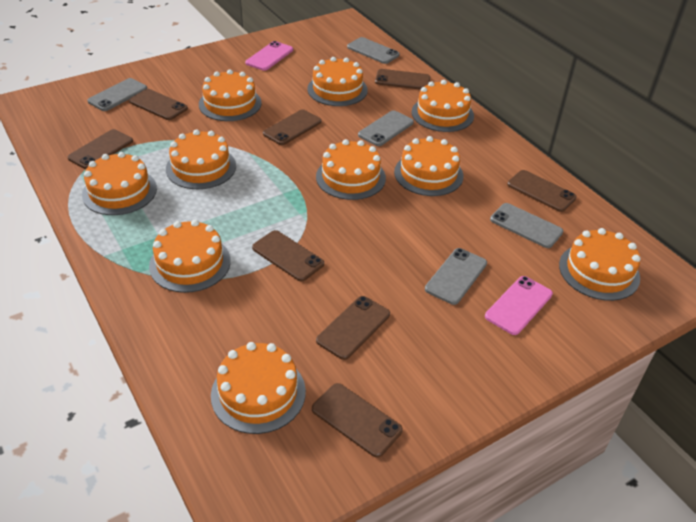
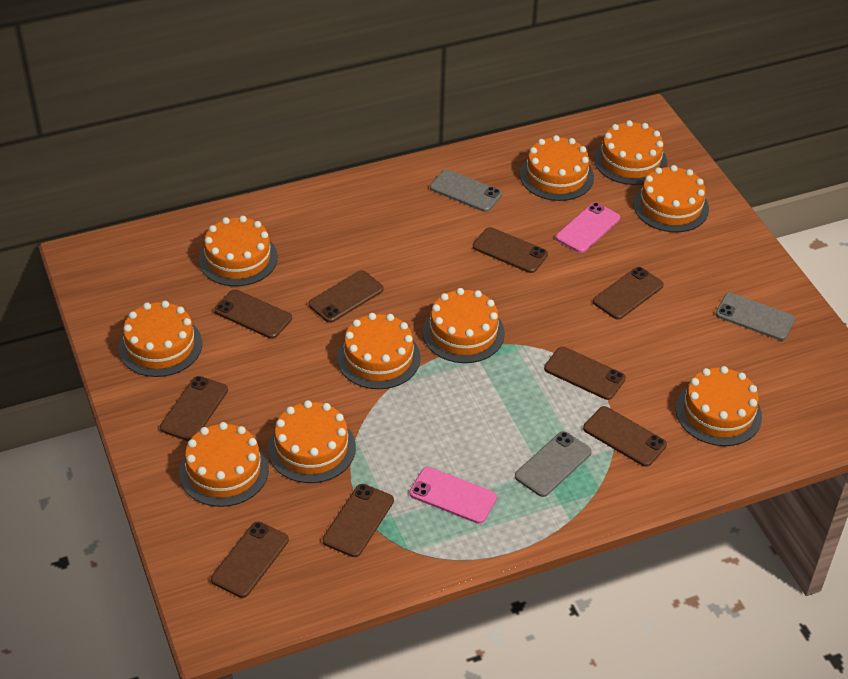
brown phone: [68,129,133,169] [129,89,188,120] [252,230,324,281] [263,109,322,145] [312,383,403,458] [316,296,390,360] [375,69,430,90] [507,170,576,212] = 8 -> [160,376,228,441] [211,521,289,598] [214,289,292,339] [308,270,384,323] [323,484,394,557] [473,227,548,273] [544,347,626,400] [583,406,667,467] [593,267,664,319] = 9
grey phone: [88,78,147,111] [347,37,400,64] [358,110,414,146] [425,248,487,305] [490,203,563,248] = 5 -> [430,169,502,212] [515,431,592,497] [716,293,795,340] = 3

